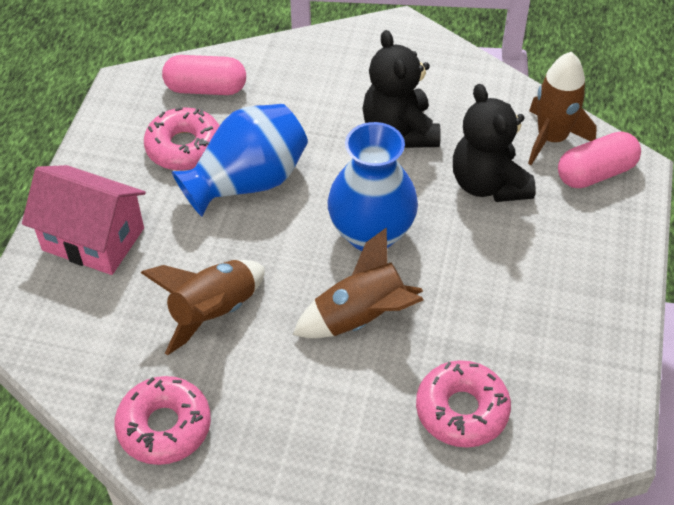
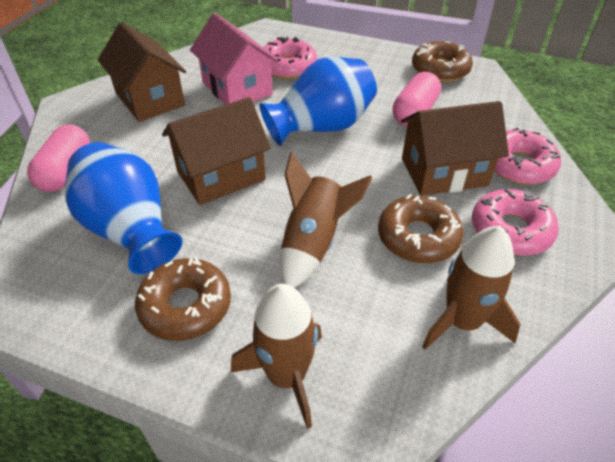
black teddy bear: [363,30,441,148] [453,84,536,202] = 2 -> none = 0
brown donut: none = 0 -> [135,257,231,341] [378,194,463,263] [412,41,473,82] = 3
brown house: none = 0 -> [98,22,186,122] [162,97,271,205] [401,101,509,196] = 3

